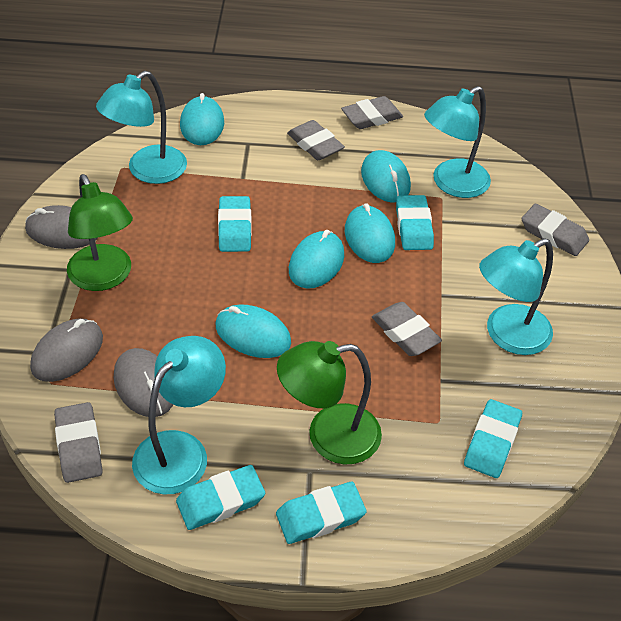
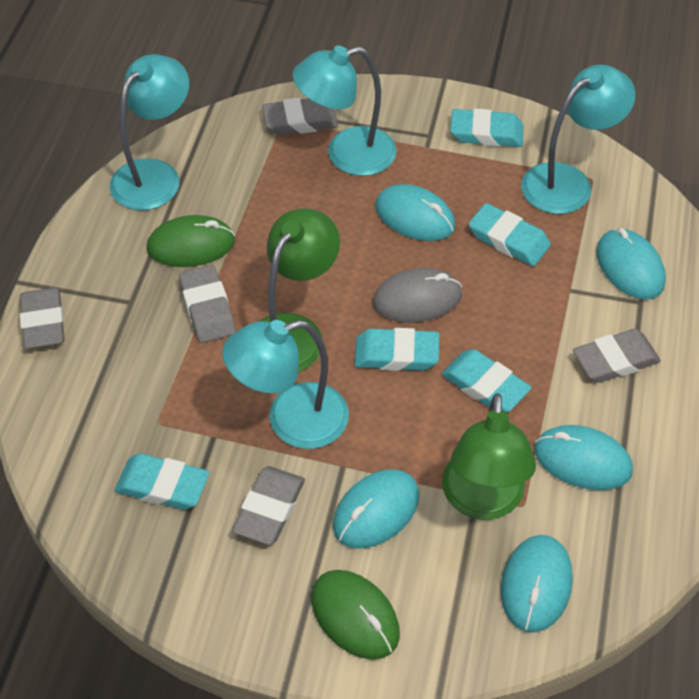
green mouse: none = 0 -> [146,215,235,267] [311,570,400,660] = 2
grey mouse: [25,205,97,249] [30,318,103,382] [114,348,173,417] = 3 -> [373,268,462,323] = 1

